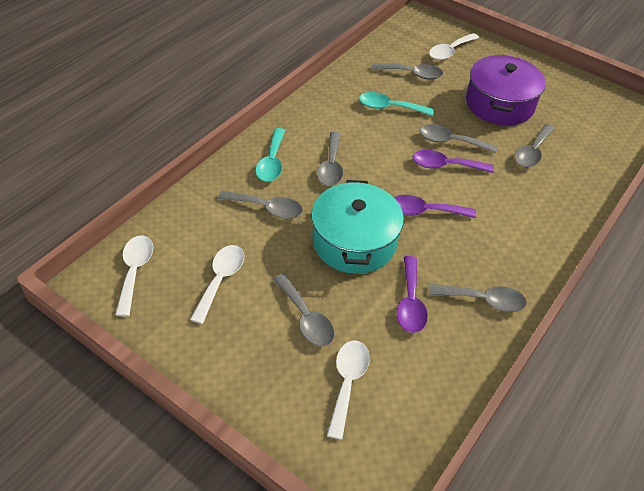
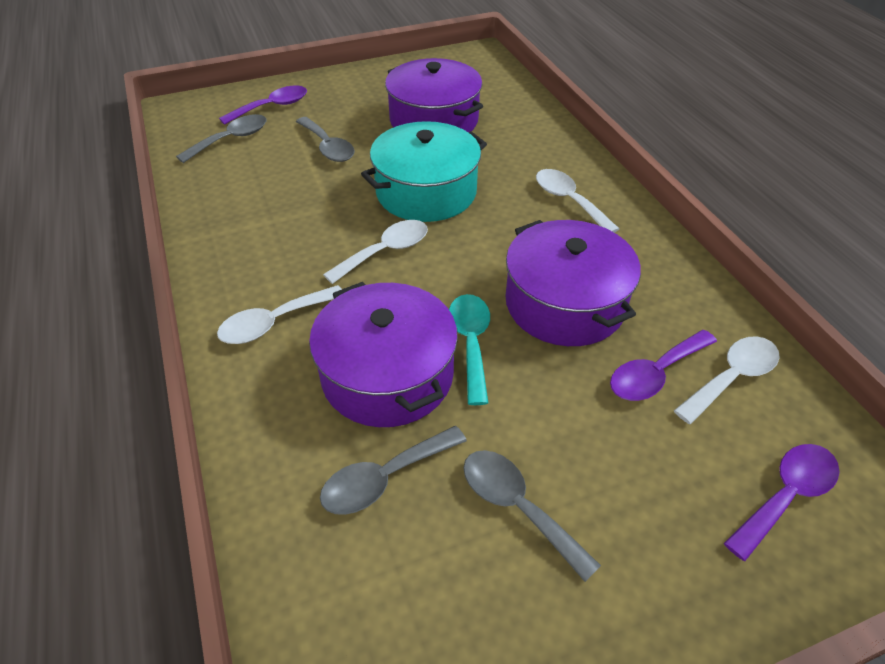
grey spoon: [218,190,303,219] [273,274,335,347] [317,132,343,186] [371,63,443,80] [419,124,498,153] [428,284,527,312] [514,124,555,167] = 7 -> [176,114,266,163] [296,117,355,162] [320,426,467,515] [463,450,601,582] = 4
purple pot: [466,55,546,125] = 1 -> [309,282,458,427] [385,58,483,132] [505,220,641,346] = 3
turquoise spoon: [256,128,286,182] [359,92,434,116] = 2 -> [449,294,490,405] = 1

